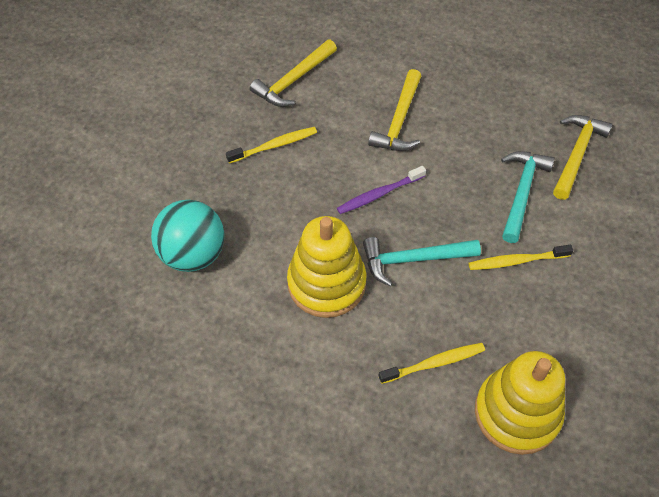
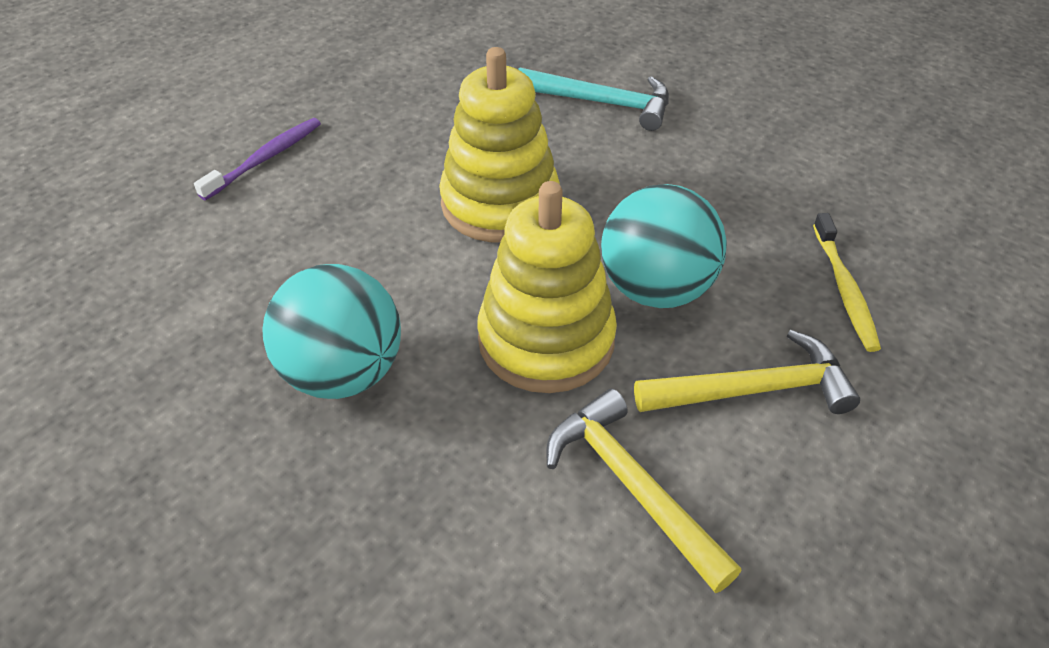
turquoise ball: [151,200,224,272] = 1 -> [262,264,401,399] [601,184,727,308] = 2
turquoise hammer: [363,237,481,286] [501,151,555,243] = 2 -> [518,67,669,131] = 1
yellow hammer: [250,39,337,107] [368,69,421,151] [553,115,613,200] = 3 -> [546,389,742,593] [634,330,860,414] = 2
yellow toothbrush: [226,127,317,164] [379,343,485,384] [469,245,573,270] = 3 -> [813,213,881,352] = 1

